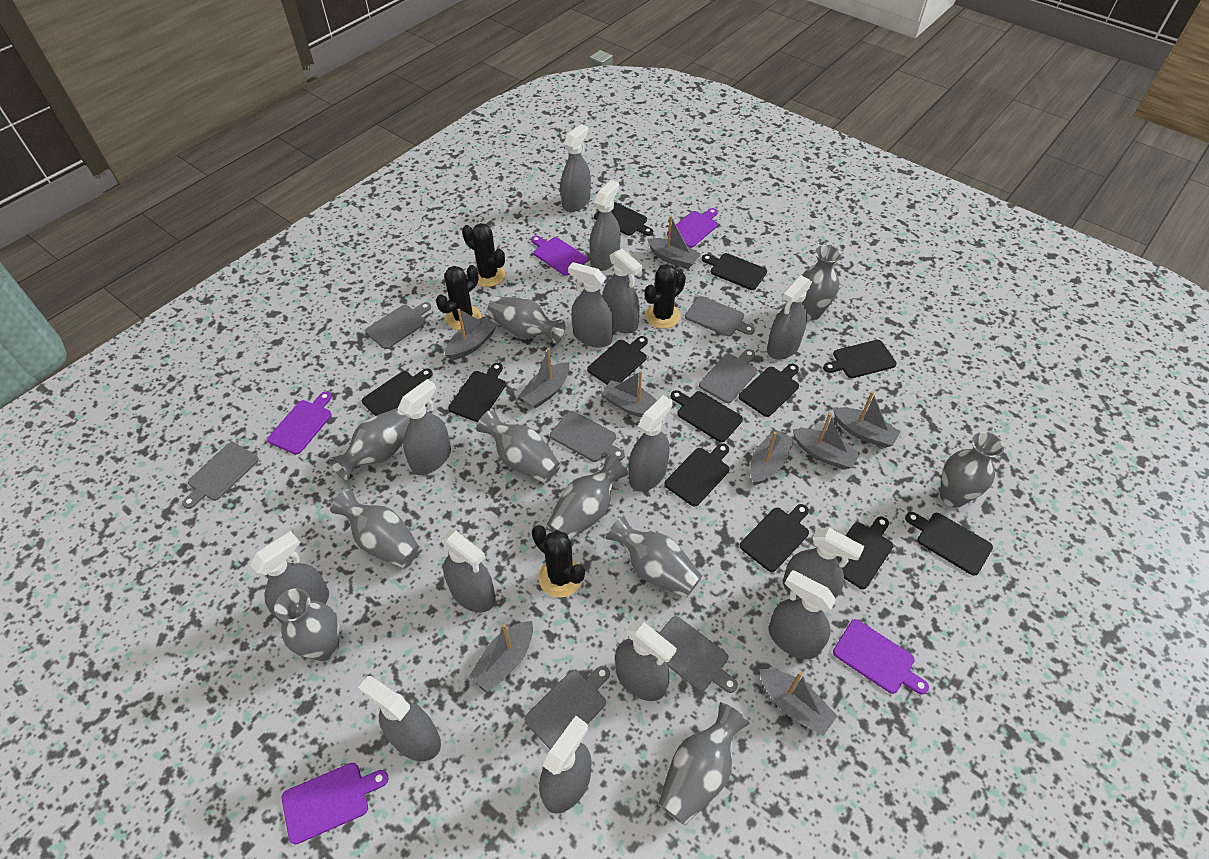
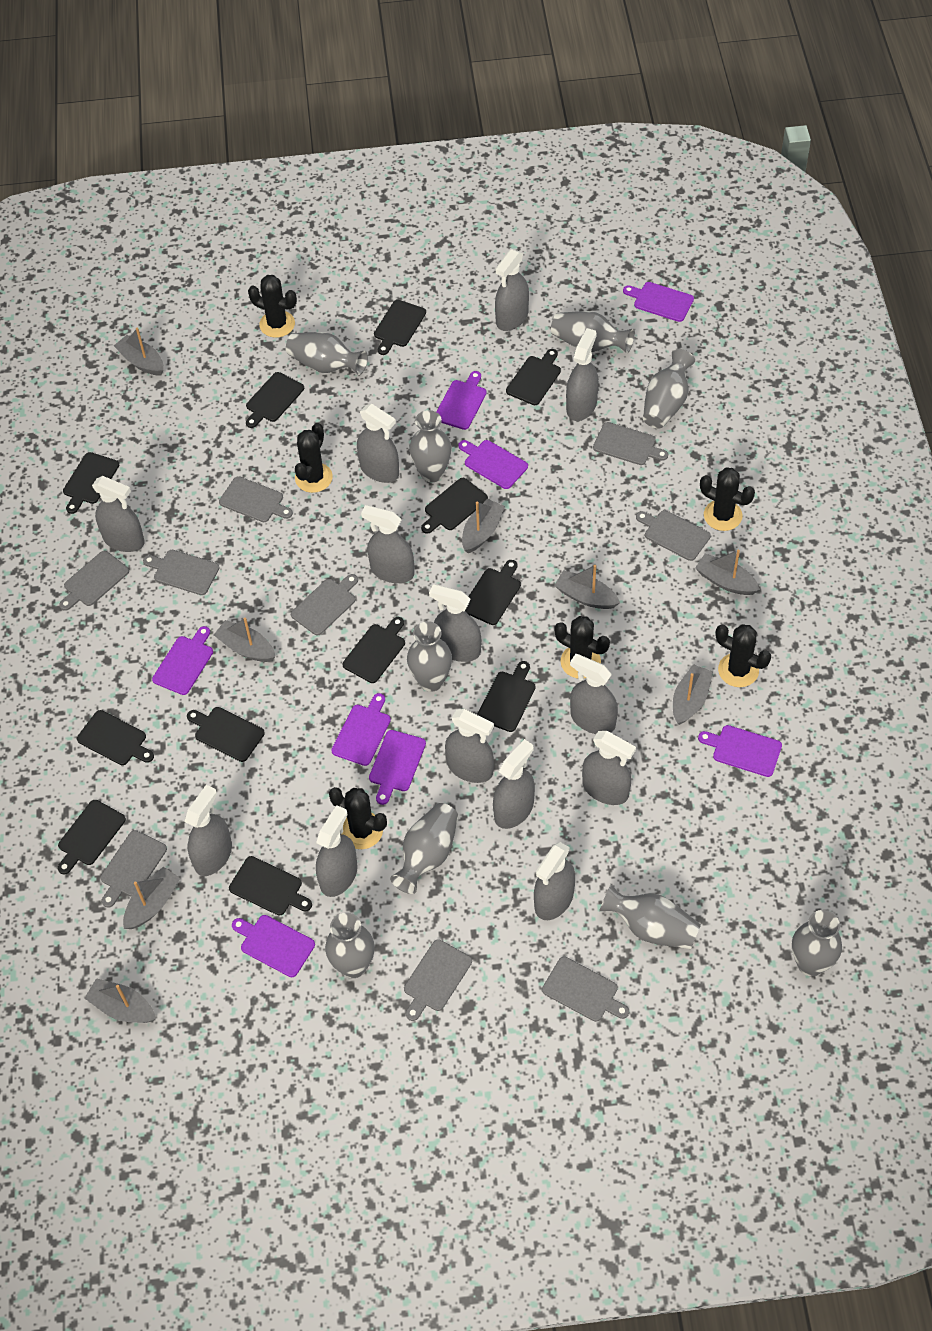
black cactus: [436,265,481,330] [462,223,505,287] [532,525,585,598] [645,264,686,329] = 4 -> [248,275,297,338] [295,423,333,493] [329,787,387,849] [554,616,610,678] [700,467,755,531] [715,624,771,687] = 6
grey boat: [445,309,497,360] [469,621,533,692] [519,348,570,409] [601,371,657,417] [647,216,701,269] [750,430,794,485] [759,669,837,736] [792,413,860,470] [833,391,901,448] = 9 -> [84,978,156,1023] [114,328,164,376] [123,867,180,929] [214,618,275,662] [462,499,505,553] [554,565,620,609] [673,664,713,725] [695,550,760,595] = 8
grey cutting board: [182,442,259,509] [365,302,431,349] [524,666,610,750] [550,411,625,462] [659,616,738,693] [685,296,755,336] [699,349,757,403] = 7 -> [59,551,129,611] [100,830,167,908] [143,550,219,595] [219,476,293,522] [291,574,358,635] [404,939,472,1021] [542,957,629,1022] [593,422,668,465] [636,510,711,561] = 9
grey spray bottle: [250,531,329,624] [358,676,441,761] [398,379,451,475] [441,530,496,613] [539,716,591,813] [561,124,591,212] [568,262,613,348] [589,180,621,271] [603,249,642,333] [615,620,677,701] [629,395,673,492] [767,275,812,360] [769,570,836,659] [783,528,865,598] = 14 -> [92,476,145,552] [184,785,232,876] [316,805,358,897] [357,404,399,483] [361,505,414,583] [429,584,481,662] [445,709,494,783] [493,739,535,829] [495,249,529,331] [534,842,575,920] [566,328,598,421] [570,654,618,734] [582,731,636,805] = 13
grey vase: [274,588,339,661] [329,408,410,480] [330,489,421,568] [476,409,561,483] [487,297,566,344] [547,455,628,539] [606,515,702,598] [658,702,750,825] [802,245,841,320] [940,432,1004,508] = 10 -> [286,332,368,375] [325,912,375,978] [390,803,459,894] [407,621,452,692] [409,410,451,482] [551,311,634,353] [599,884,701,949] [643,349,695,429] [792,910,842,976] = 9
purple cutting board: [267,392,332,454] [282,763,388,845] [531,236,588,276] [667,208,718,248] [833,619,929,695] = 5 -> [152,626,213,695] [232,915,315,977] [331,693,391,766] [369,730,426,805] [436,371,487,430] [458,440,528,489] [623,282,694,322] [698,725,782,777] = 8

